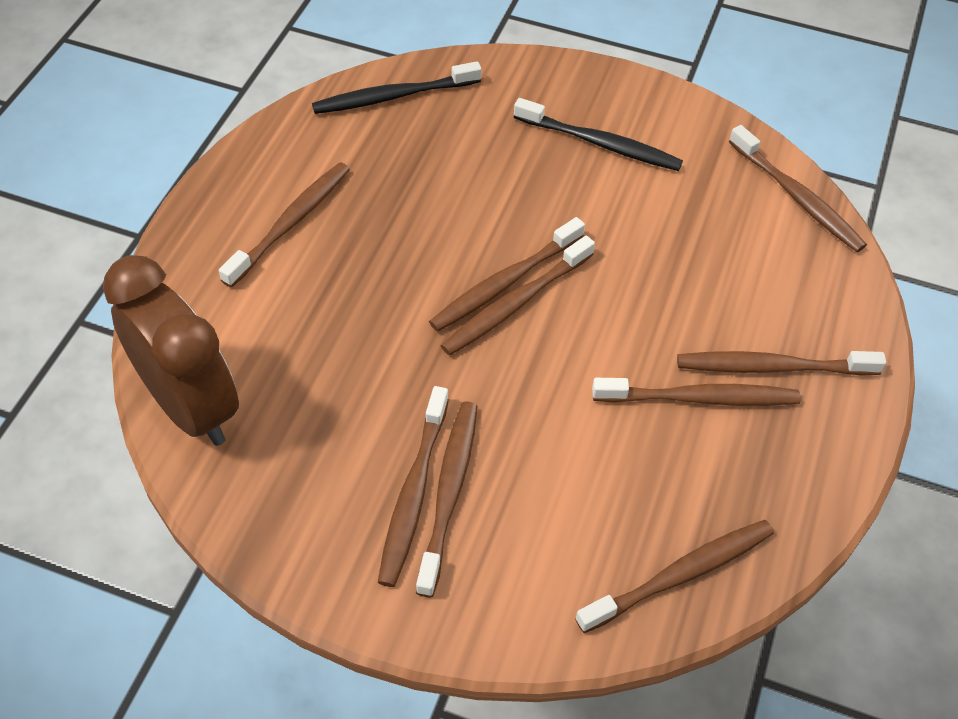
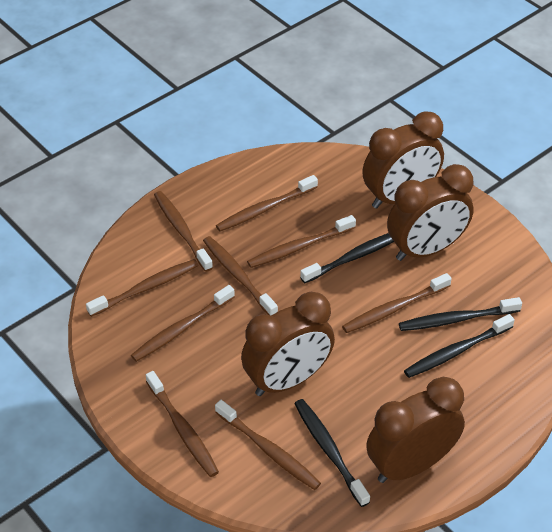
black toothbrush: [312,61,481,114] [514,98,683,171] = 2 -> [294,399,370,507] [300,233,394,283] [399,297,522,331] [404,314,515,378] = 4
brown clock: [103,255,239,446] = 1 -> [241,292,335,396] [362,112,444,209] [366,377,465,483] [387,164,474,261] = 4

